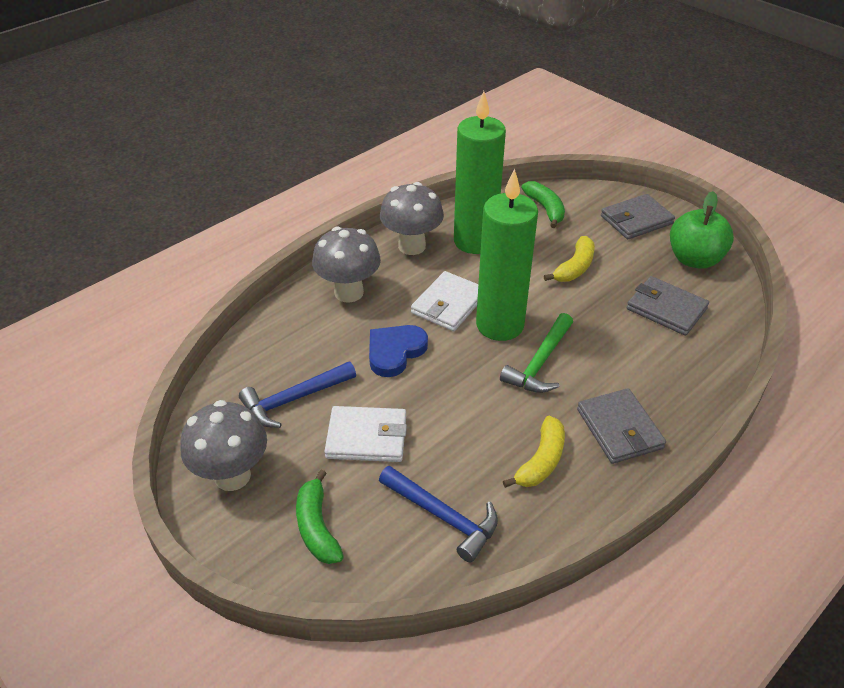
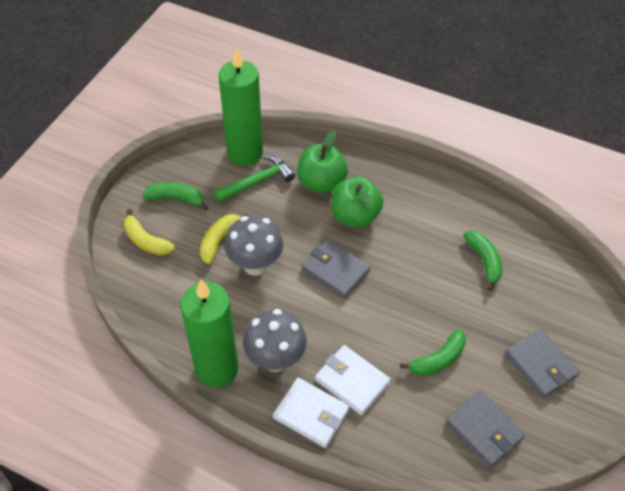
blue hammer: [239,362,356,428] [379,466,498,563] = 2 -> none = 0
blue heart: [369,325,428,377] = 1 -> none = 0
green apple: [670,191,734,269] = 1 -> [297,131,348,193] [331,177,384,228] = 2
green banana: [296,470,344,564] [521,181,565,228] = 2 -> [142,182,208,210] [400,329,466,376] [463,231,502,291] = 3
grey mushroom: [180,400,267,491] [312,226,381,303] [380,182,444,255] = 3 -> [225,215,283,276] [243,309,307,372] = 2

